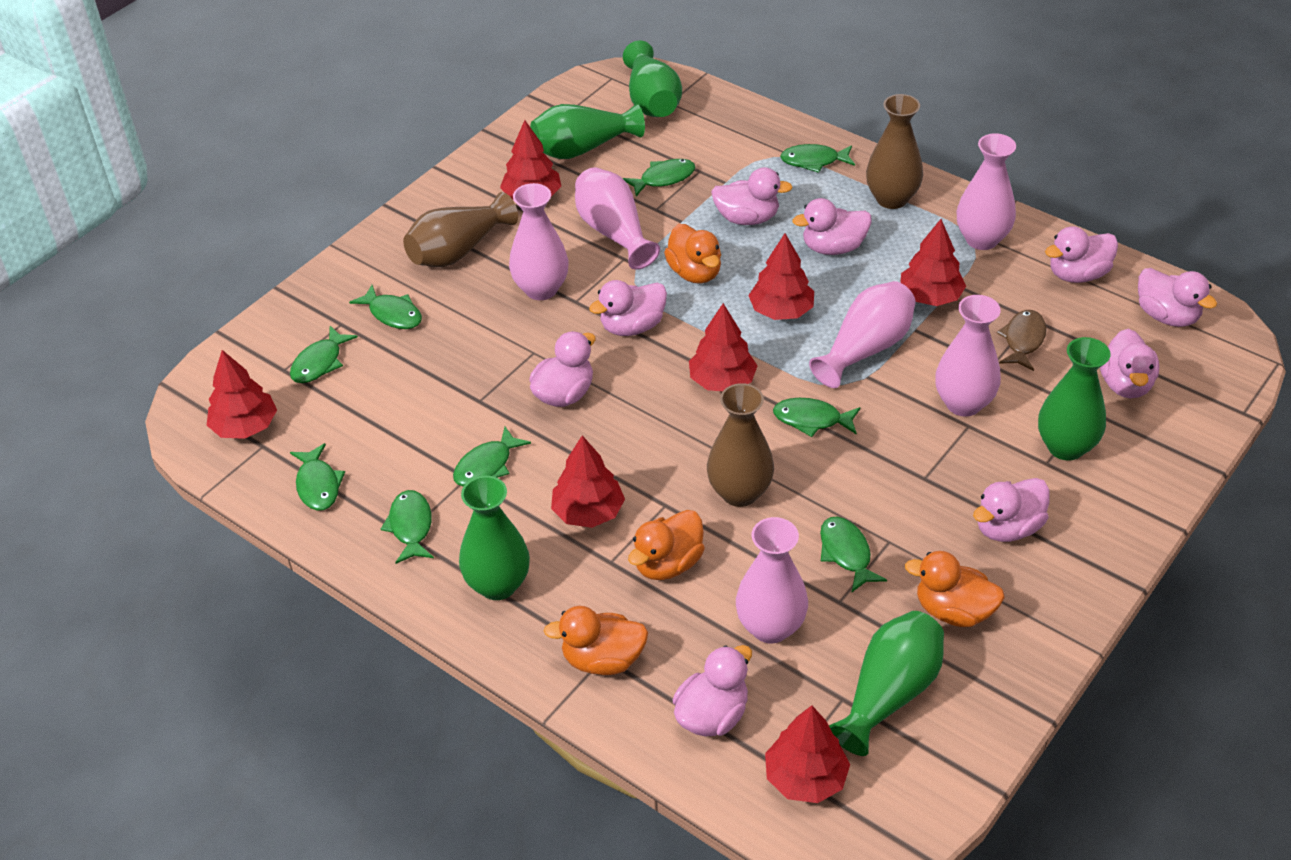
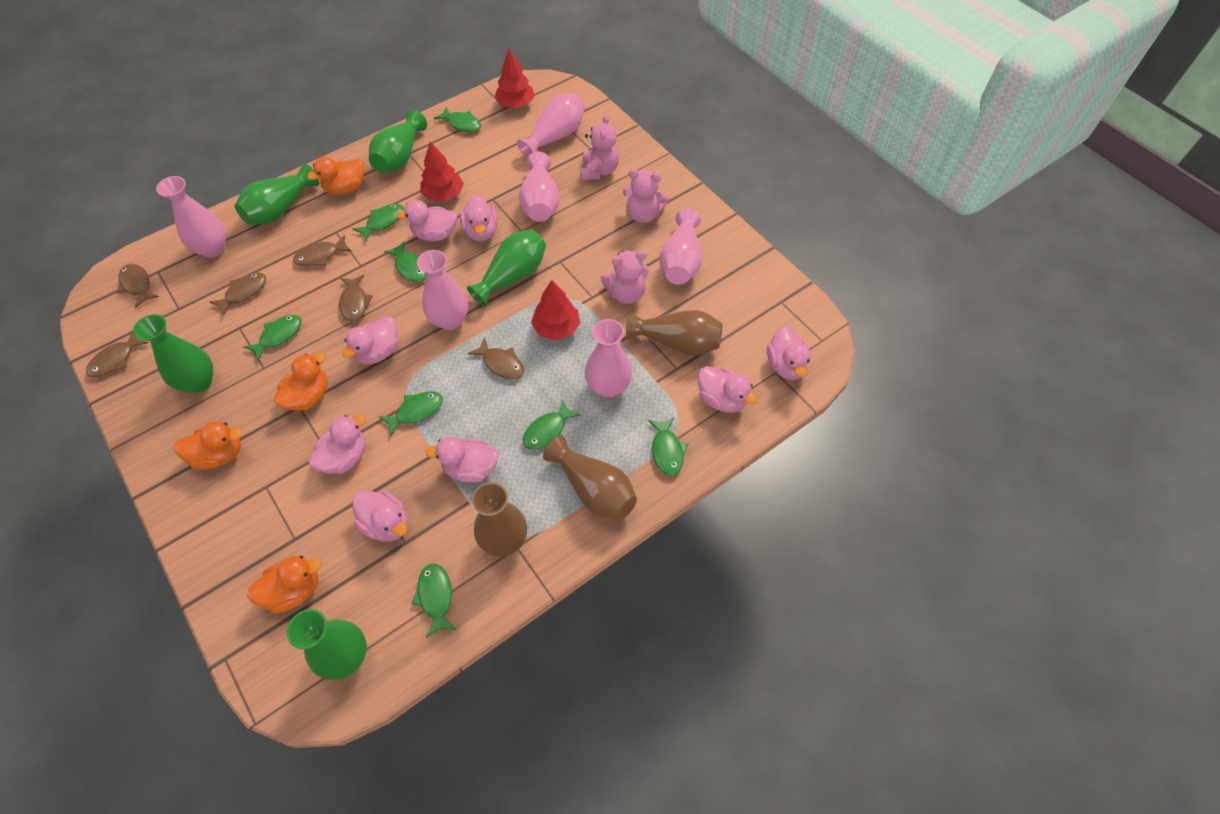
brown fish: [997,310,1046,371] = 1 -> [86,330,149,377] [117,264,159,308] [209,273,266,316] [293,235,352,266] [339,275,373,321] [468,338,524,380] = 6
green fish: [290,326,358,383] [290,443,345,511] [349,285,422,329] [381,490,434,564] [453,427,531,487] [622,159,695,197] [773,398,861,437] [780,144,855,173] [820,517,887,592] = 9 -> [243,315,301,362] [352,204,404,241] [379,391,443,437] [384,241,427,282] [411,564,456,638] [434,107,481,132] [523,399,581,450] [648,417,688,476] = 8
pink duck: [530,331,596,407] [589,280,667,336] [673,645,752,736] [711,167,793,225] [792,198,872,255] [973,478,1050,542] [1045,226,1118,283] [1100,329,1159,398] [1138,268,1217,327] = 9 -> [309,414,366,474] [342,316,399,364] [352,491,408,542] [396,200,457,241] [426,437,499,483] [460,195,498,241] [698,366,758,413] [767,326,811,380] = 8
pink teddy bear: none = 0 -> [580,114,619,181] [600,250,649,304] [623,169,669,223] = 3
red tree: [206,350,277,439] [500,120,561,200] [551,435,625,528] [689,303,758,391] [748,233,814,320] [765,705,850,803] [900,219,966,306] = 7 -> [420,142,464,201] [495,49,535,108] [531,280,580,340] = 3

